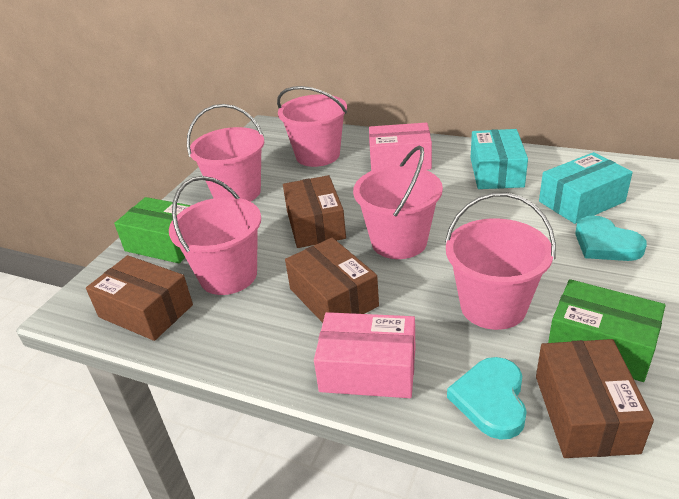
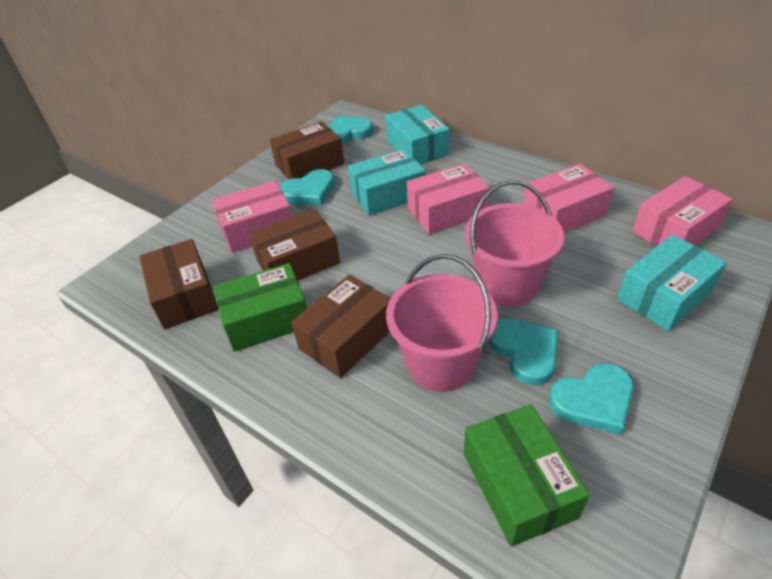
pink box: [314,312,415,398] [369,123,432,171] = 2 -> [212,181,292,253] [407,163,490,234] [523,164,614,233] [632,176,733,246] = 4
pink bucket: [169,176,261,295] [187,104,265,202] [277,86,347,167] [353,145,443,259] [445,193,556,330] = 5 -> [386,254,498,392] [465,180,564,307] = 2
turquoise box: [471,129,528,189] [539,152,633,224] = 2 -> [348,149,426,216] [385,105,450,164] [617,235,727,331] = 3
turquoise heart: [447,357,527,440] [575,215,647,261] = 2 -> [280,169,335,206] [328,116,373,145] [489,318,558,386] [549,363,634,435] = 4

